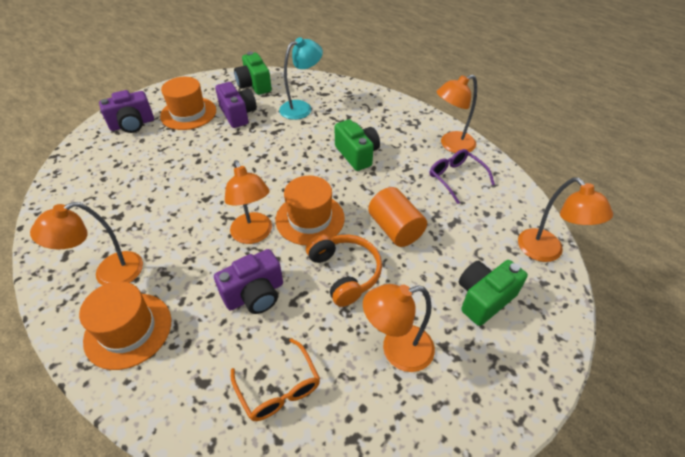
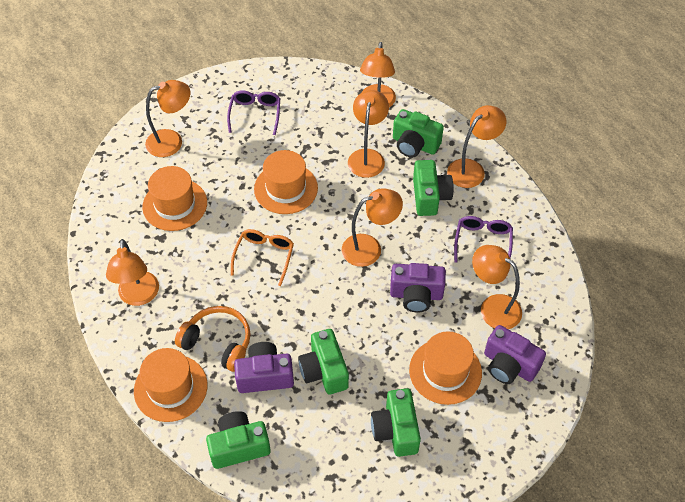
green camera: [234,52,272,95] [335,119,380,171] [459,260,528,326] = 3 -> [206,411,271,469] [298,329,349,394] [371,388,421,457] [393,109,444,157] [413,160,454,216] = 5
orange cylinder: [368,187,427,247] = 1 -> none = 0
orange hat: [79,281,171,370] [160,77,216,130] [275,176,345,245] = 3 -> [134,348,208,422] [142,166,207,231] [254,150,318,214] [409,331,482,405] = 4
orange lamp: [30,202,143,286] [225,160,272,244] [363,284,435,372] [437,74,477,153] [518,177,613,262] = 5 -> [106,239,159,306] [145,80,190,157] [342,188,403,267] [348,90,389,178] [360,42,396,107] [447,105,506,188] [472,245,522,329] = 7
purple glasses: [430,149,495,204] = 1 -> [227,90,280,135] [454,216,513,263] = 2
turquoise lamp: [279,37,323,120] = 1 -> none = 0

